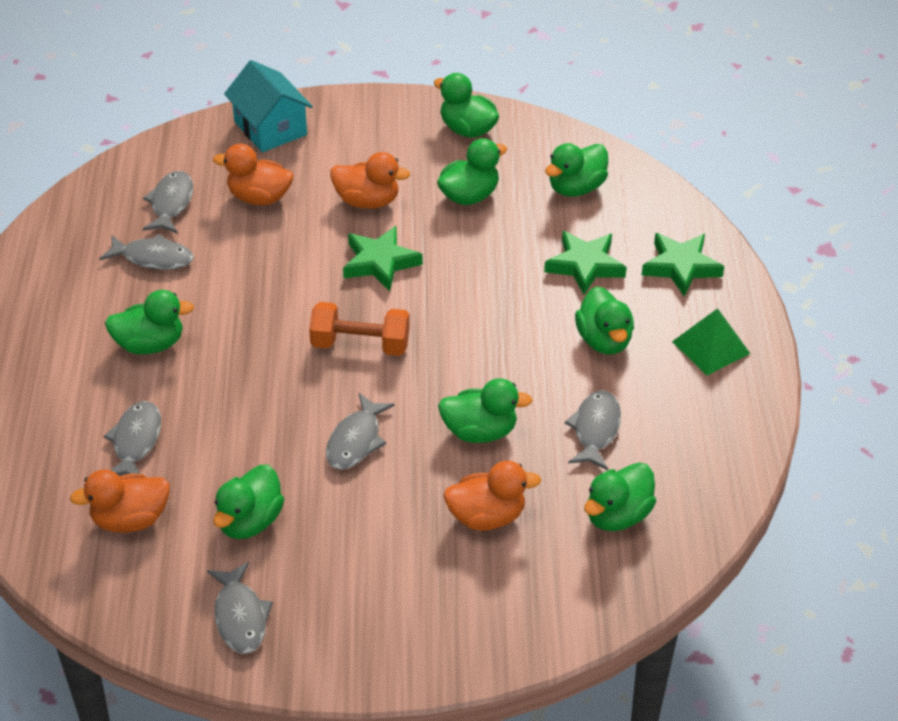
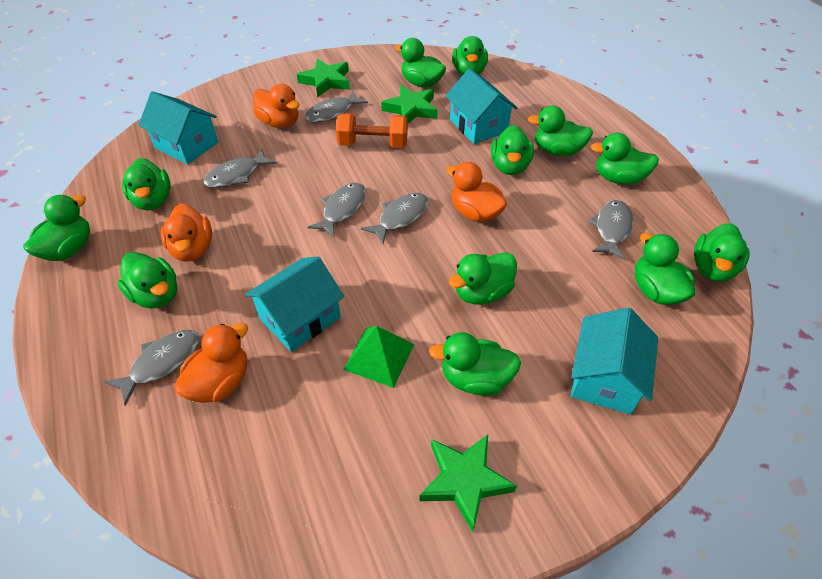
green duck: [105,290,194,354] [213,465,284,539] [434,73,499,138] [437,138,507,205] [438,378,533,443] [545,143,608,197] [575,286,634,354] [584,463,656,531] = 8 -> [23,195,90,261] [117,252,177,309] [122,158,171,211] [395,38,446,88] [429,332,521,396] [449,252,517,305] [452,36,488,75] [491,125,534,175] [528,106,593,156] [591,133,659,185] [635,233,695,305] [694,223,750,282] = 12
turquoise house: [224,60,313,152] = 1 -> [138,91,218,164] [245,256,344,352] [446,68,518,144] [571,307,658,415] = 4

